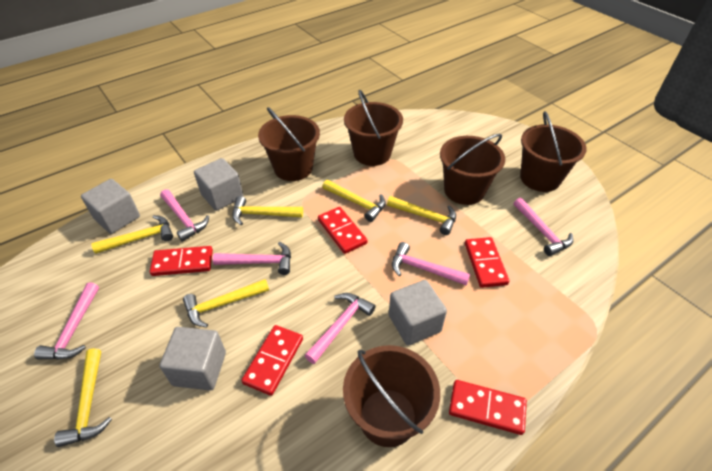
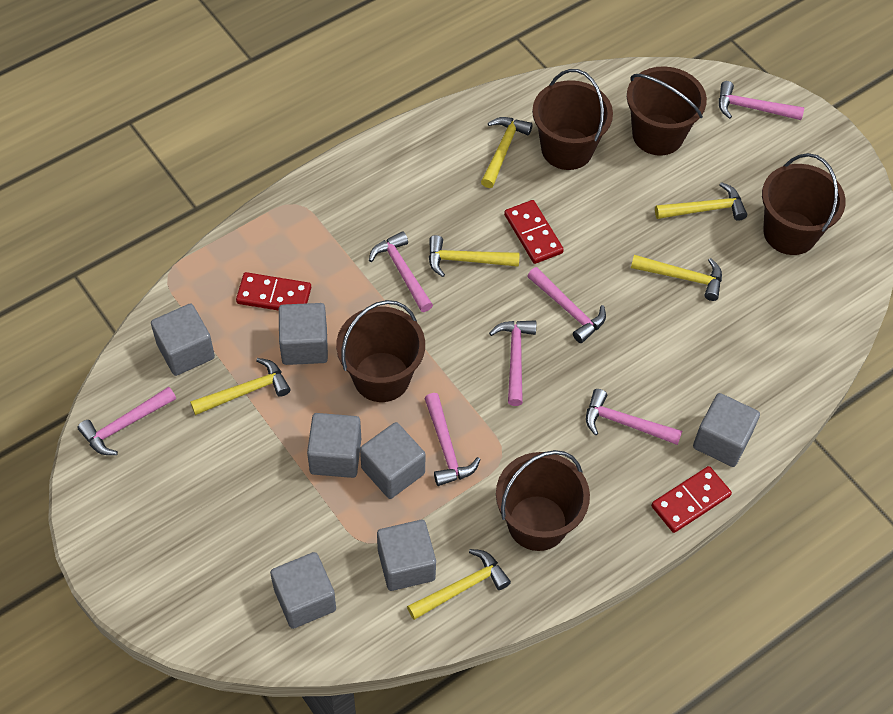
grey cube: [81,179,140,234] [159,327,226,391] [194,158,244,211] [389,280,447,346] = 4 -> [151,304,215,376] [270,552,336,629] [279,303,328,365] [307,413,361,478] [360,422,426,499] [377,520,436,591] [693,393,760,467] = 7
pink hammer: [34,282,99,360] [160,189,209,242] [213,242,291,275] [305,293,376,364] [392,242,470,286] [514,198,573,256] = 6 -> [77,387,176,455] [369,231,433,312] [424,393,481,486] [489,320,536,406] [527,267,606,343] [586,389,682,445] [719,81,804,120] = 7
red domino: [150,246,213,276] [241,325,303,396] [318,207,368,254] [449,380,527,435] [465,237,509,288] = 5 -> [236,272,311,311] [504,200,564,264] [651,466,732,533] = 3

